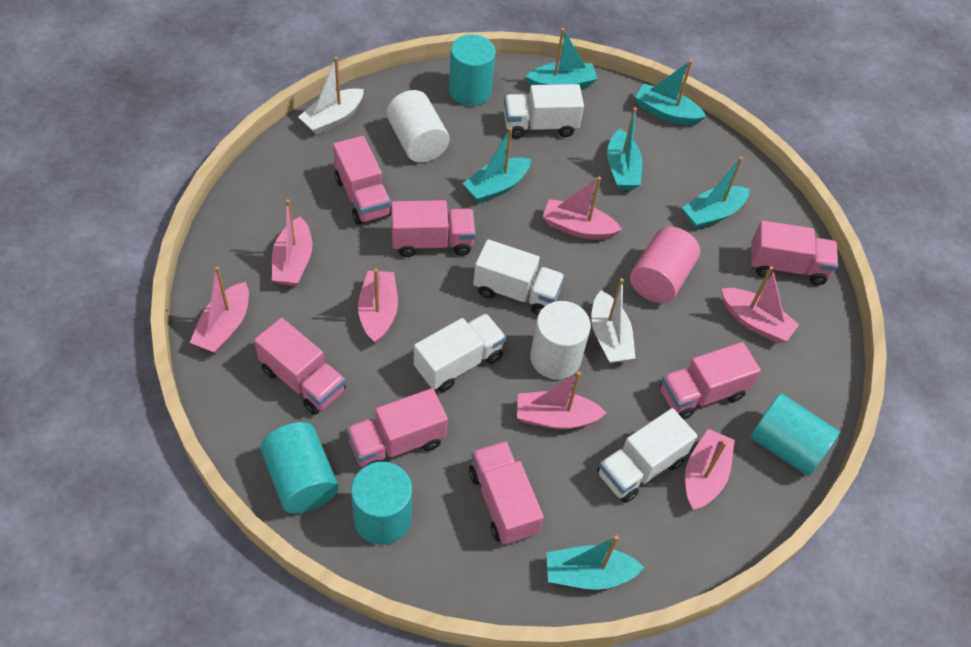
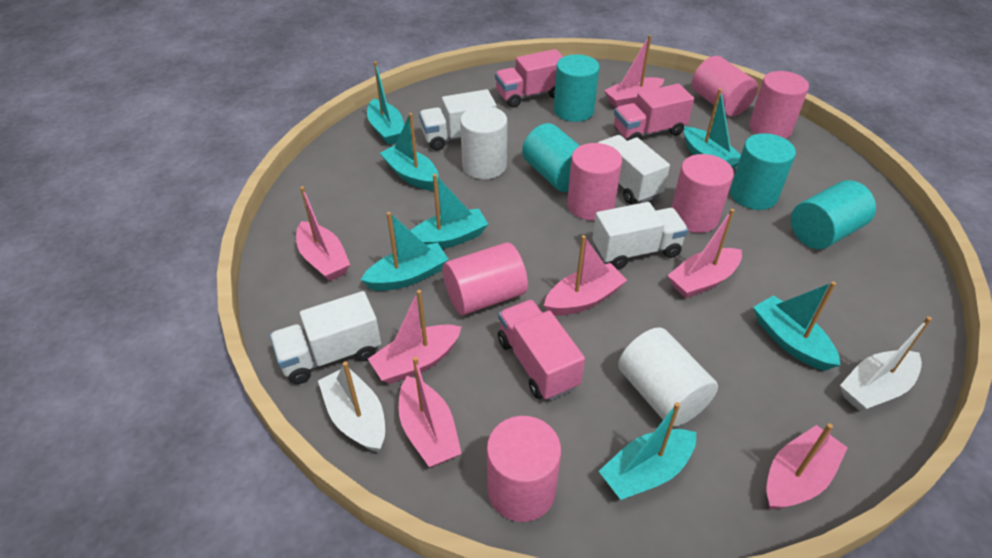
pink cylinder: [630,226,700,303] = 1 -> [443,242,528,315] [487,416,561,522] [567,143,622,221] [671,154,734,233] [692,56,758,116] [749,71,809,139] = 6
pink truck: [254,318,346,415] [333,136,391,225] [346,388,448,468] [391,200,476,257] [469,441,544,545] [660,342,761,419] [751,220,838,285] = 7 -> [495,49,563,108] [498,300,585,401] [614,84,694,141] = 3
turquoise boat: [463,128,531,203] [526,28,597,89] [546,535,644,590] [607,107,642,190] [635,60,707,125] [682,157,750,229] = 6 -> [361,212,449,291] [367,61,404,145] [380,113,439,191] [410,174,488,249] [599,402,696,500] [684,89,741,169] [753,281,840,371] = 7

